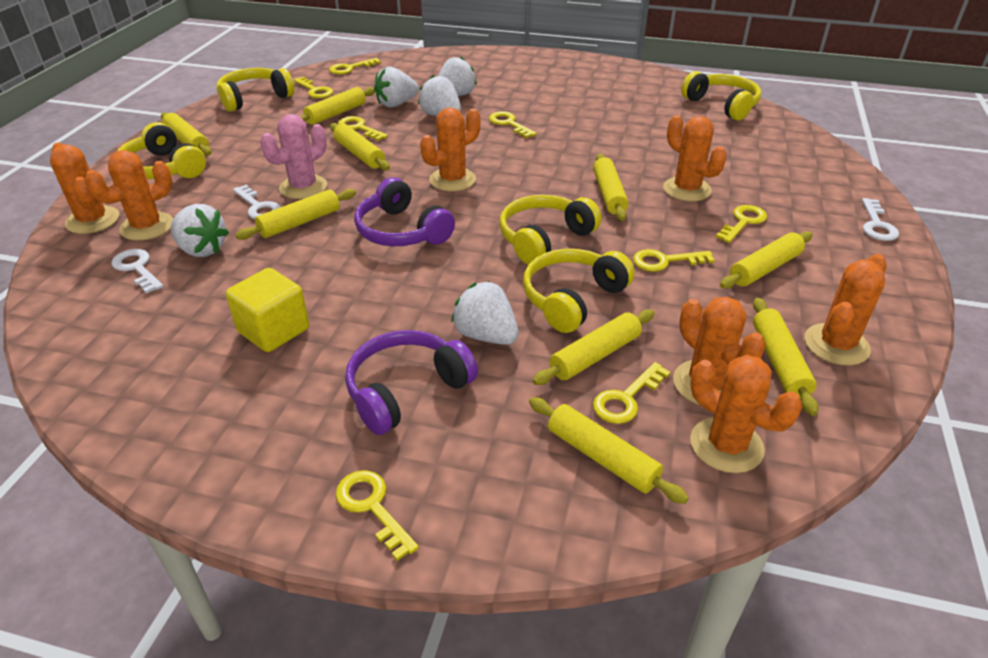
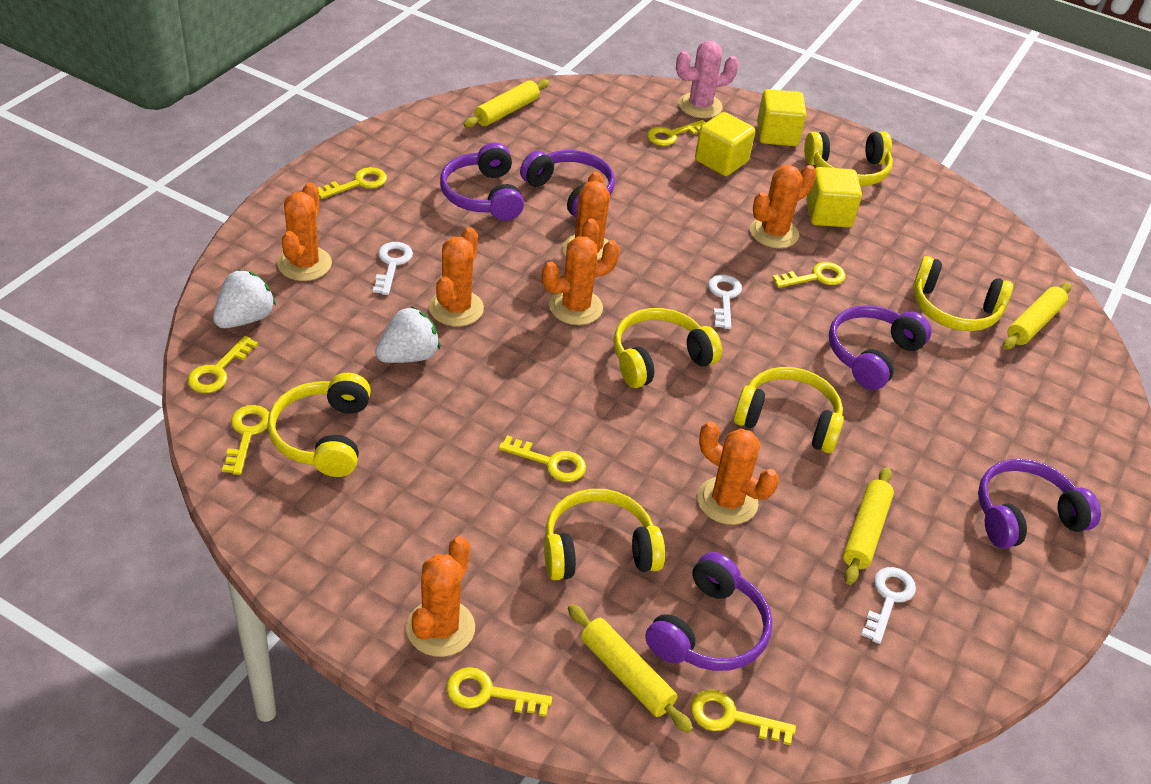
purple headphones: [345,330,478,435] [354,177,455,246] = 2 -> [440,142,524,221] [520,150,615,218] [645,552,773,671] [829,305,932,390] [978,459,1101,549] = 5
white strawberry: [171,204,229,257] [374,66,419,107] [418,75,461,116] [438,57,477,96] [451,281,519,345] = 5 -> [213,269,276,328] [375,306,440,363] = 2
yellow cube: [226,268,309,352] = 1 -> [695,112,755,176] [757,89,806,146] [806,167,862,227] = 3
yellow headphones: [118,122,206,179] [217,68,294,112] [499,195,602,265] [523,249,635,333] [681,71,761,120] = 5 -> [267,373,371,477] [544,489,665,580] [613,308,722,388] [734,367,844,453] [804,132,893,186] [913,256,1013,331] = 6
yellow rolling pin: [161,112,212,156] [235,189,356,240] [300,87,375,125] [330,123,390,170] [529,397,689,504] [533,309,654,385] [593,153,629,221] [720,231,812,289] [753,298,818,416] = 9 -> [463,79,549,128] [568,604,693,733] [843,467,894,585] [1003,283,1071,350] = 4

